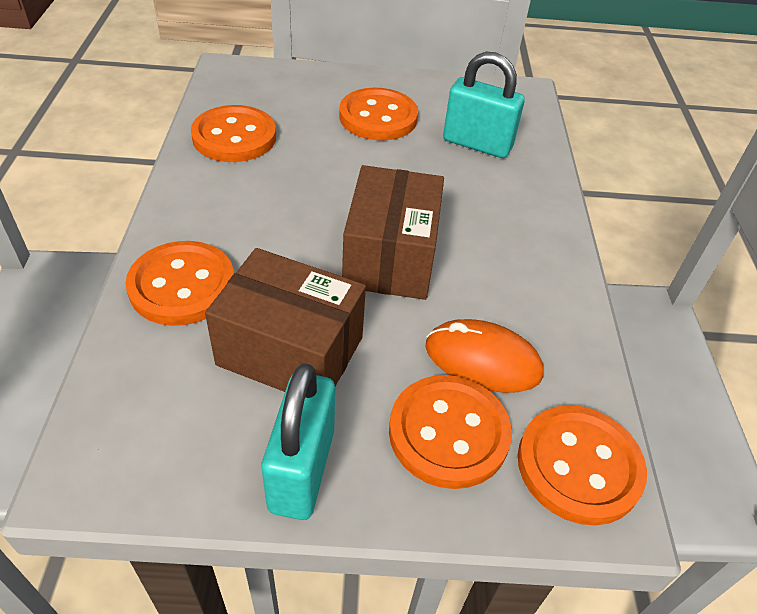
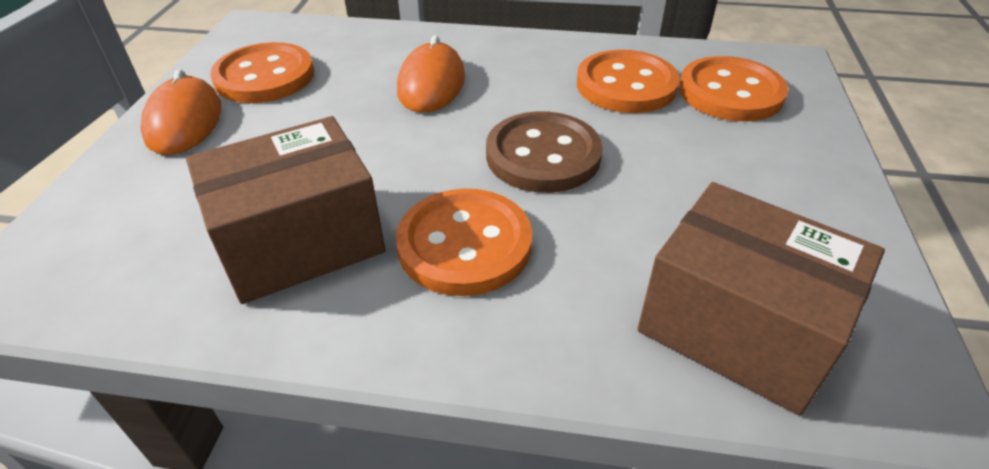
brown button: none = 0 -> [486,111,603,193] = 1
orange button: [126,241,234,326] [191,105,276,162] [339,88,418,141] [389,375,512,489] [518,405,647,525] = 5 -> [210,42,314,103] [396,189,532,296] [577,50,680,113] [679,56,788,121] = 4
orange mouse: [425,319,544,393] = 1 -> [141,69,222,155] [397,35,465,113] = 2
turquoise padlock: [262,363,335,520] [443,52,525,158] = 2 -> none = 0

